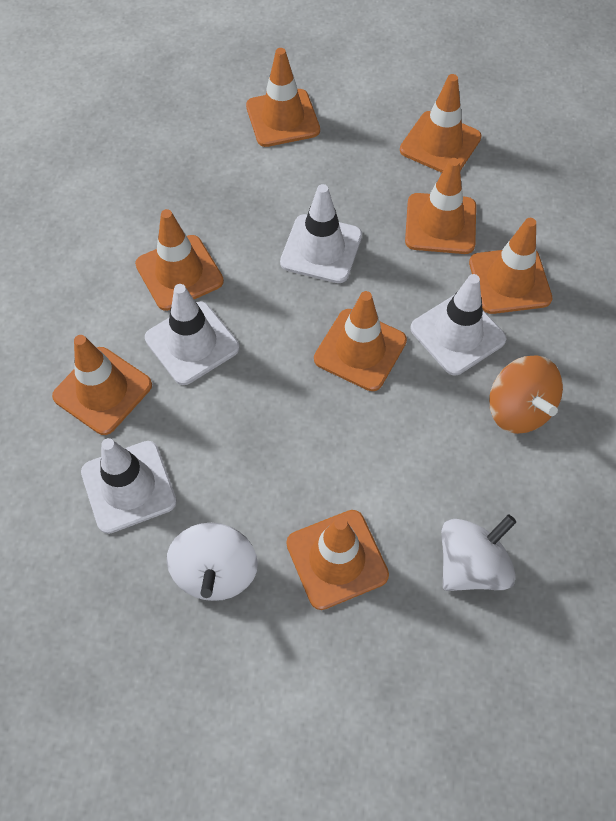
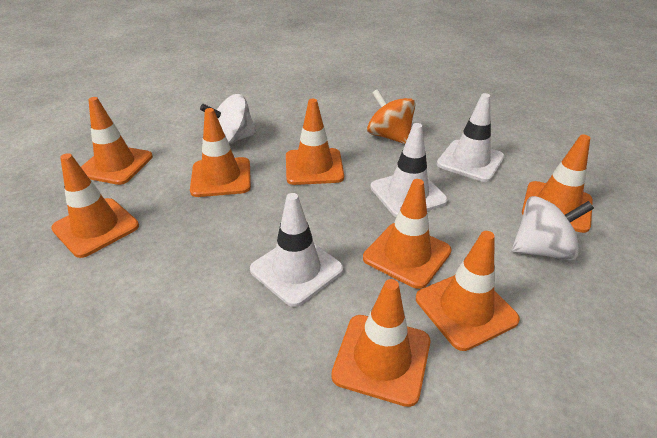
white traffic cone: [81,438,177,534] [145,284,239,385] [280,184,362,283] [410,274,506,375] = 4 -> [250,193,343,307] [370,123,448,217] [437,93,505,182] = 3

